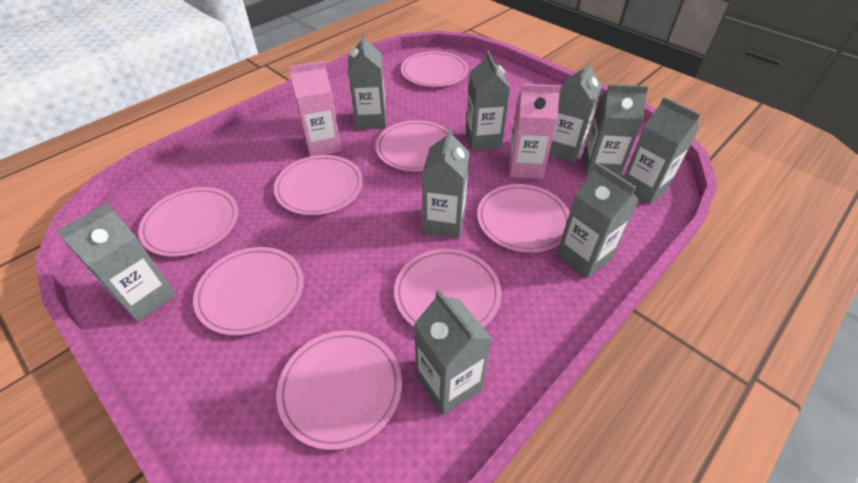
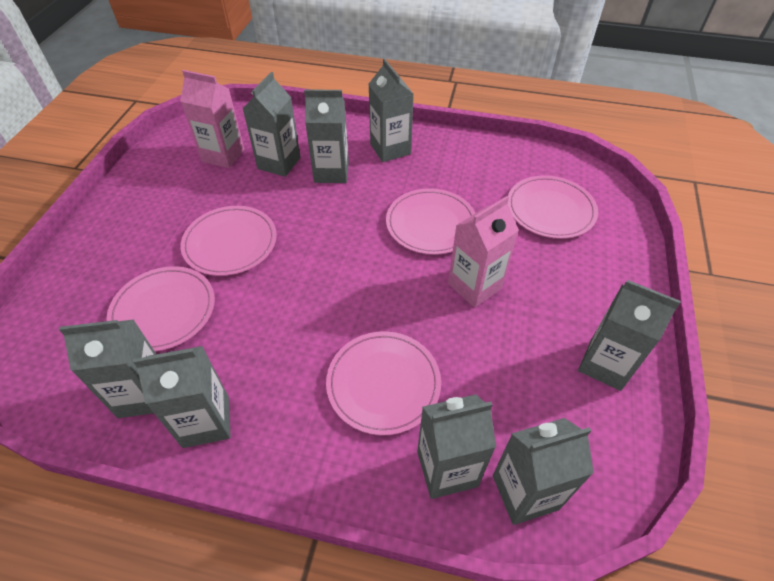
grey carton: [57,203,176,322] [348,33,386,130] [414,290,492,415] [422,127,470,239] [466,50,511,151] [549,60,602,163] [557,163,639,279] [582,84,649,177] [623,97,701,205] = 9 -> [59,319,156,418] [133,346,231,448] [242,72,301,177] [304,89,349,183] [369,59,414,162] [417,394,496,499] [493,418,594,525] [578,280,681,391] = 8
pink plate: [138,187,238,257] [193,247,304,335] [274,155,363,215] [276,330,402,450] [375,120,453,172] [394,249,502,327] [401,51,468,87] [477,184,570,253] = 8 -> [106,266,215,352] [180,206,277,276] [326,331,441,436] [386,188,475,255] [508,175,598,239] = 5

